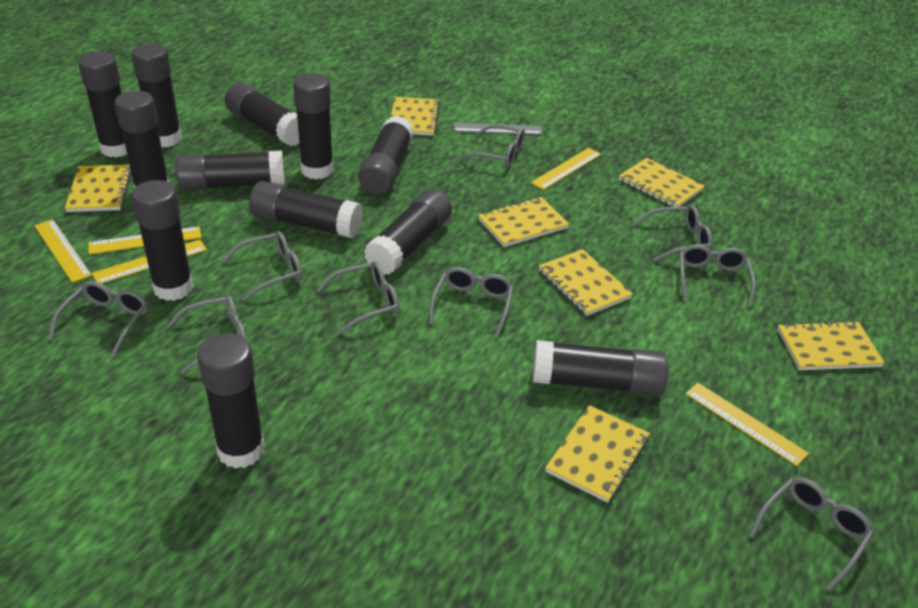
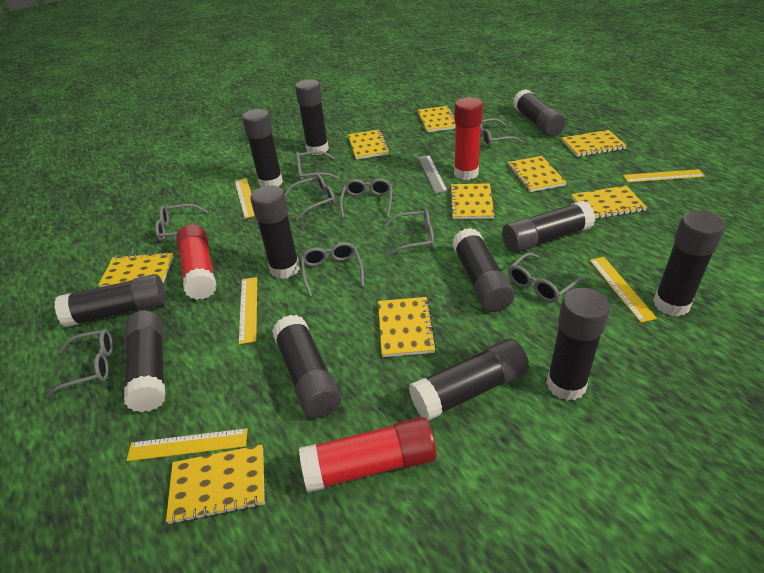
red glue stick: none = 0 -> [176,225,216,300] [299,417,436,493] [454,97,483,180] = 3
yellow notebook: [65,165,131,212] [391,97,440,136] [478,197,569,247] [539,249,633,316] [545,405,650,503] [619,158,705,207] [777,321,885,370] = 7 -> [98,252,174,287] [166,445,265,525] [348,129,390,160] [378,297,437,357] [418,106,456,132] [450,183,494,219] [508,156,567,192] [562,130,627,157] [571,186,647,219] = 9

